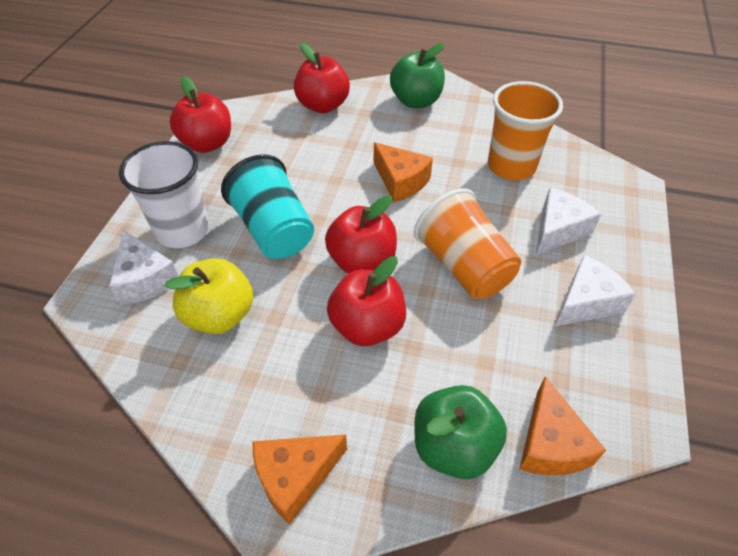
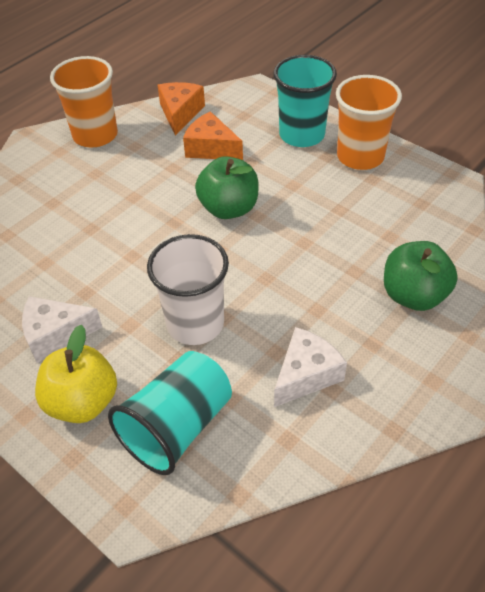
orange cheese: [252,435,347,525] [374,142,433,202] [520,376,606,476] = 3 -> [157,82,205,135] [183,111,243,160] = 2
red apple: [170,76,231,153] [294,43,350,113] [325,195,397,274] [327,256,406,346] = 4 -> none = 0
turquoise cup: [221,154,314,259] = 1 -> [108,351,232,475] [273,55,337,147] = 2
white cheese: [109,230,179,305] [536,188,601,255] [555,255,636,326] = 3 -> [22,296,102,363] [274,327,347,407] = 2

